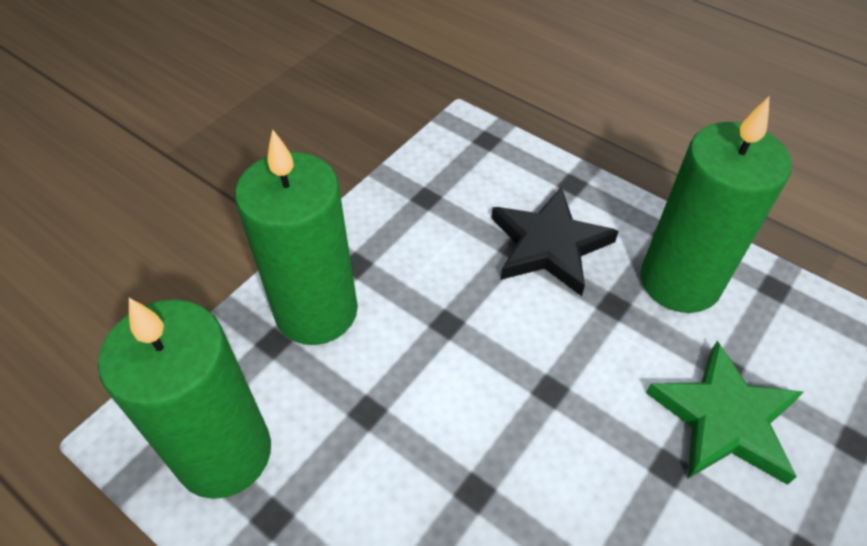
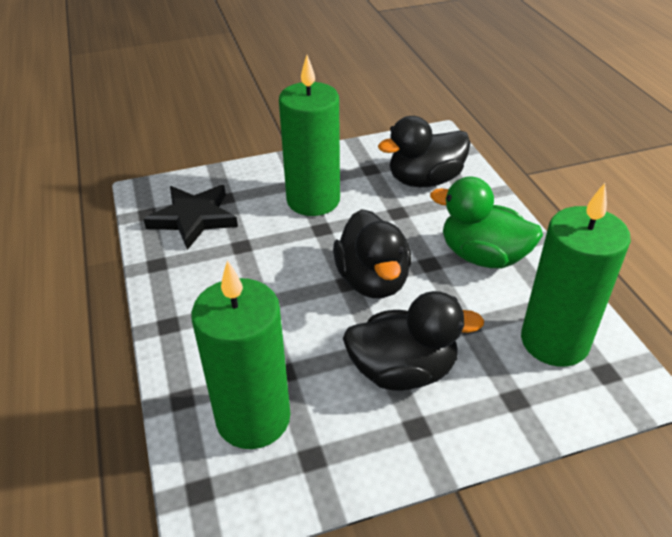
black duck: none = 0 -> [333,209,411,299] [343,291,484,391] [378,116,470,187] = 3
green duck: none = 0 -> [430,177,543,268] = 1
green star: [646,341,803,485] = 1 -> none = 0

